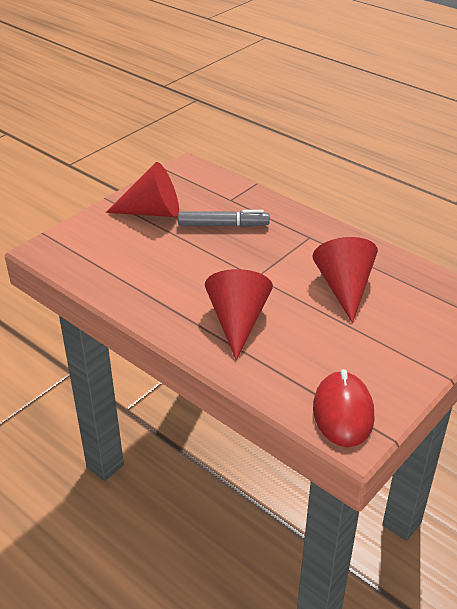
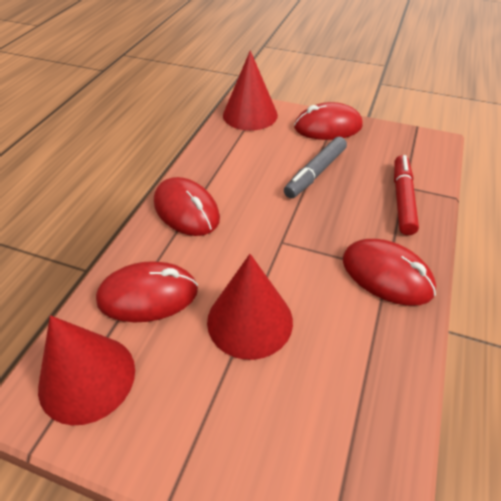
red marker: none = 0 -> [394,155,419,235] = 1
red mouse: [313,369,374,447] = 1 -> [96,261,198,322] [154,177,220,236] [294,102,363,140] [343,239,436,306] = 4

